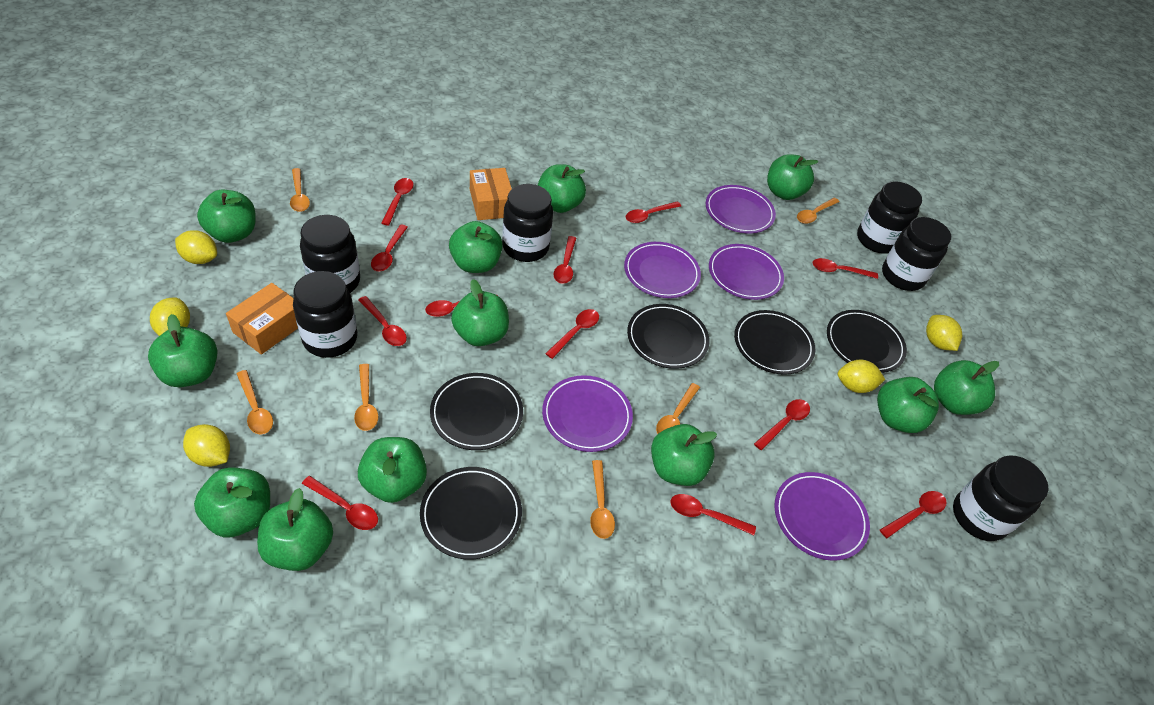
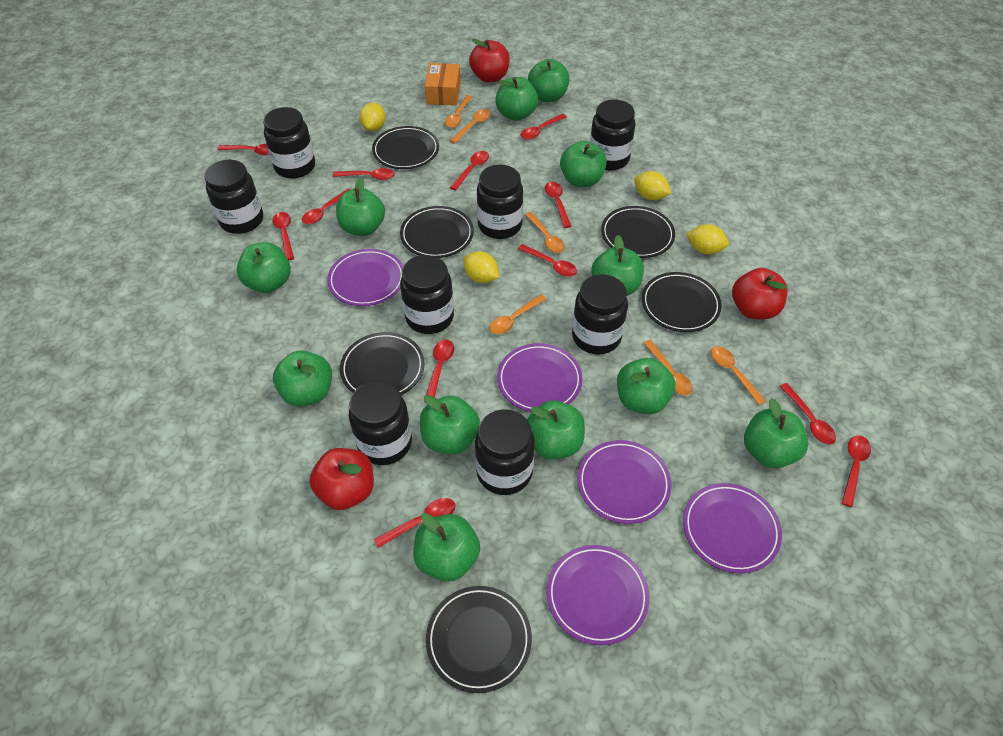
black jar: [293,271,357,358] [300,215,360,293] [502,184,553,262] [857,181,922,254] [882,217,951,291] [953,455,1049,541] = 6 -> [204,160,263,234] [263,107,315,179] [349,381,412,465] [400,255,454,334] [475,409,535,495] [477,164,523,239] [572,274,628,355] [590,99,636,170] = 8
black plate: [420,467,522,559] [430,373,523,450] [627,304,710,369] [734,310,815,375] [827,310,907,373] = 5 -> [340,332,425,395] [372,126,439,169] [400,206,474,258] [426,586,532,693] [601,206,675,258] [642,272,722,332] = 6
orange box: [226,283,298,355] [470,168,512,220] = 2 -> [425,63,460,106] = 1
red apple: none = 0 -> [309,448,374,510] [469,38,510,83] [732,268,787,319] = 3
yellow lemon: [150,298,190,336] [175,230,217,264] [183,424,230,467] [838,359,885,393] [926,315,962,351] = 5 -> [359,103,386,131] [463,251,499,283] [634,171,671,200] [686,224,729,254] = 4

